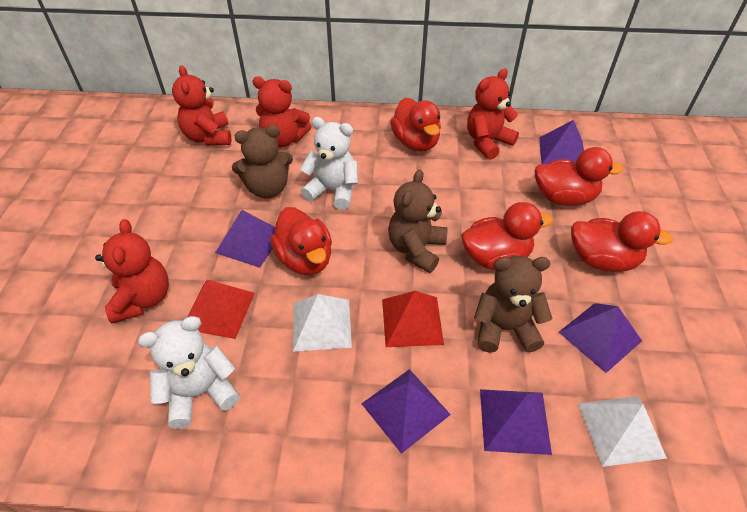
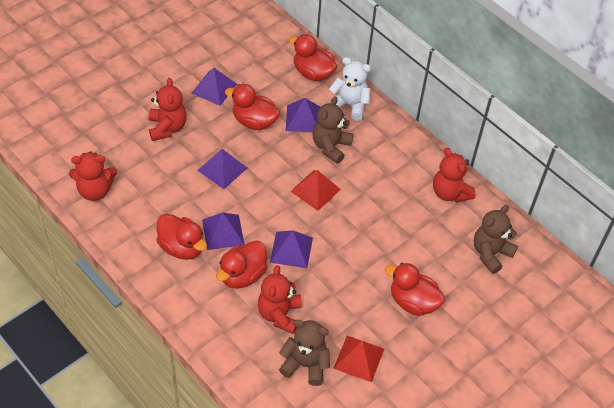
white pyramid: [293,294,352,352] [578,396,667,467] = 2 -> none = 0
white teddy bear: [138,316,240,429] [300,117,358,210] = 2 -> [329,57,371,121] = 1

